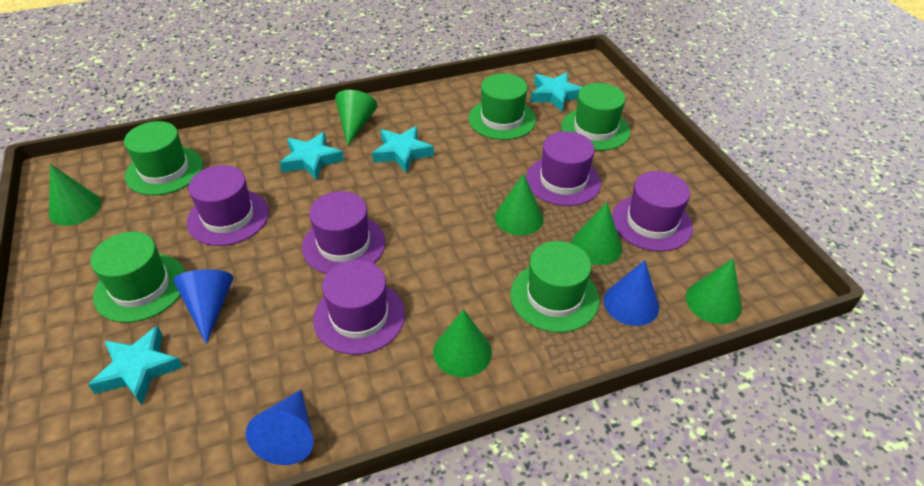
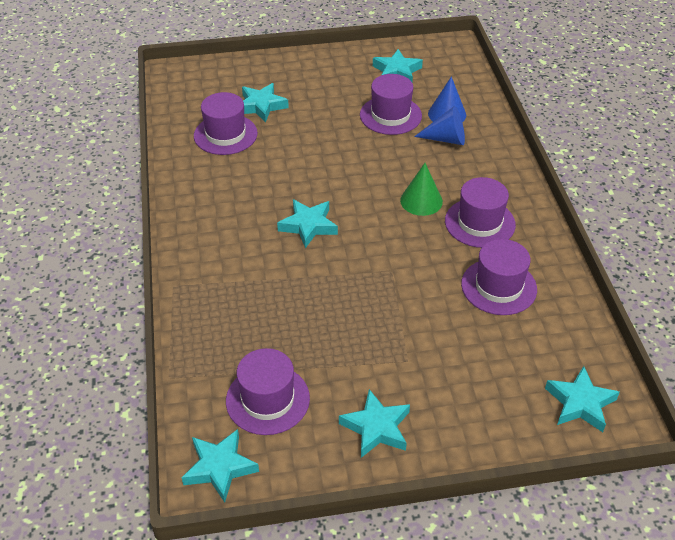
blue cone: [173,269,234,344] [246,390,314,465] [604,260,659,326] = 3 -> [414,106,465,145] [428,76,466,122] = 2
green cone: [49,164,101,226] [335,90,378,146] [433,309,492,377] [495,174,544,236] [571,202,622,265] [686,259,742,324] = 6 -> [400,163,443,216] = 1
green hat: [90,232,186,323] [124,121,203,195] [468,73,536,140] [510,241,599,333] [561,83,630,151] = 5 -> none = 0
turquoise star: [88,326,183,405] [280,132,344,181] [372,126,434,173] [530,72,582,112] = 4 -> [182,429,259,503] [242,83,289,123] [277,199,338,248] [339,389,410,458] [373,49,423,82] [545,366,620,432] = 6

